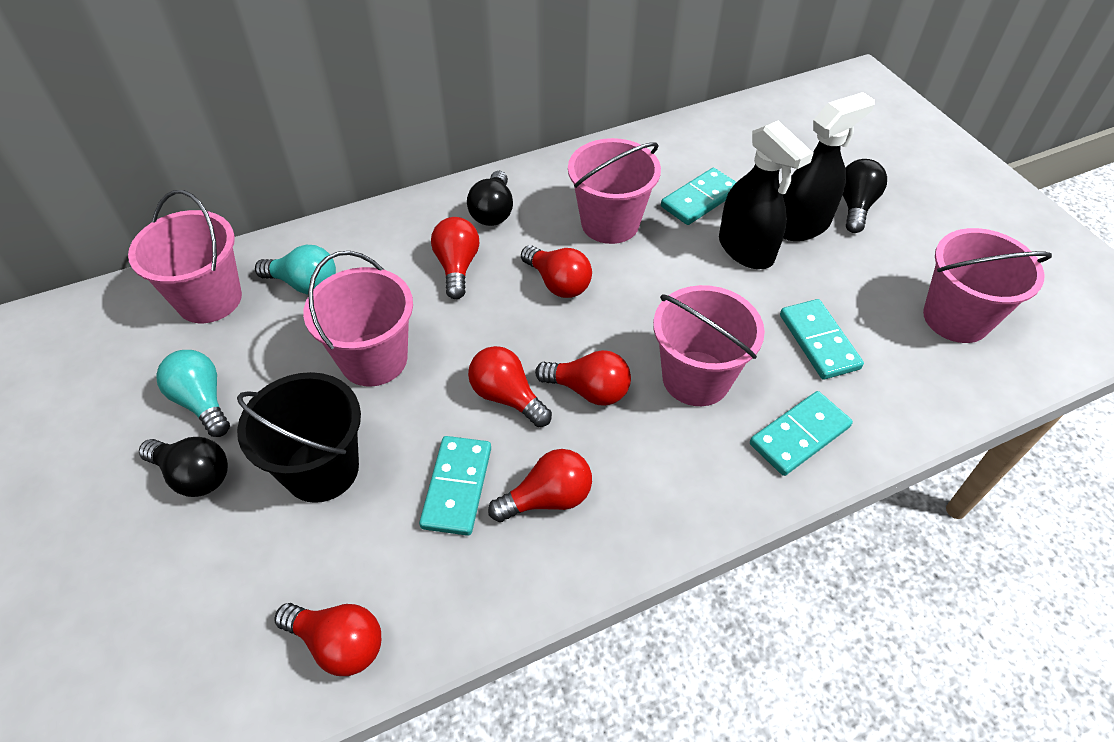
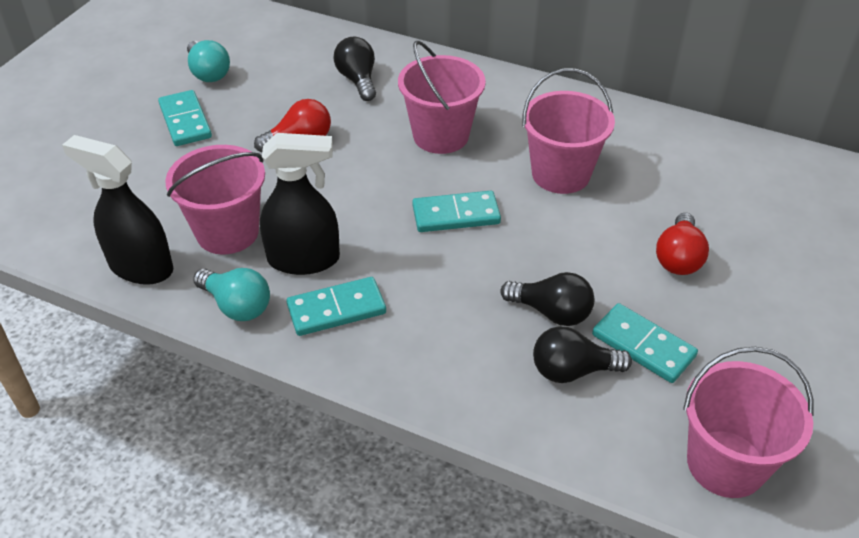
black bucket: [237,372,361,503] = 1 -> none = 0
pink bucket: [128,190,242,323] [303,251,413,387] [568,138,661,244] [653,285,765,406] [923,228,1052,343] = 5 -> [165,145,265,255] [398,41,486,154] [522,69,615,194] [683,347,814,498] = 4
red light bulb: [274,603,381,676] [431,217,479,299] [468,346,552,427] [488,449,592,522] [521,245,592,298] [535,350,631,406] = 6 -> [254,99,331,152] [656,213,709,275] = 2

